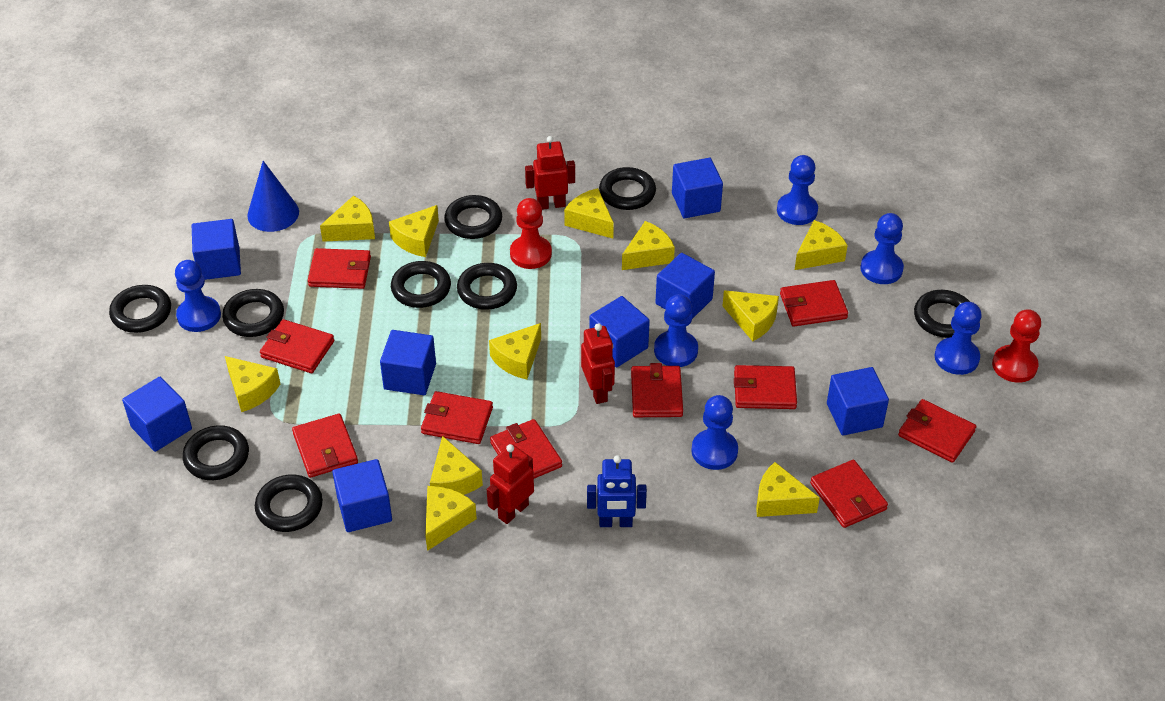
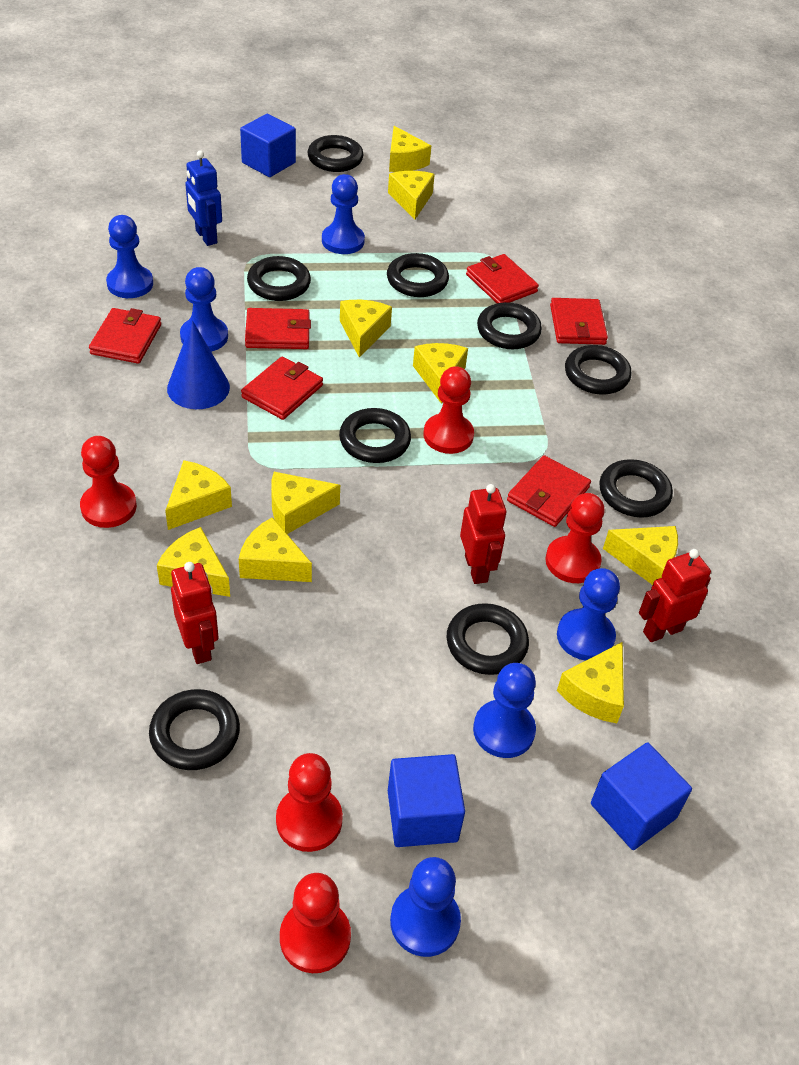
blue cube: [122,377,192,452] [192,219,241,280] [332,459,392,532] [380,330,436,395] [589,296,650,367] [655,253,715,319] [672,158,723,218] [827,367,889,436] = 8 -> [240,114,296,177] [388,754,465,847] [591,742,692,850] = 3
red pawn: [510,198,552,269] [992,309,1041,383] = 2 -> [80,436,137,528] [276,753,343,852] [280,873,351,973] [424,366,474,454] [545,493,605,583] = 5
red wallet: [260,319,334,373] [292,414,358,478] [308,248,371,289] [421,391,493,444] [490,419,562,479] [631,363,683,417] [734,365,797,409] [780,280,848,327] [810,460,888,528] [898,399,976,463] = 10 -> [89,308,161,364] [241,357,323,420] [245,308,311,349] [466,254,539,303] [507,455,591,527] [550,298,608,345] = 6
yellow cheese: [225,356,280,412] [320,195,375,242] [389,205,439,257] [425,486,477,551] [430,436,483,495] [489,323,541,380] [564,188,614,239] [622,221,675,270] [723,290,779,341] [756,462,820,517] [795,220,848,270] = 11 -> [157,527,230,597] [165,460,232,530] [239,517,312,582] [271,472,340,534] [340,300,392,358] [388,171,435,220] [389,126,431,172] [413,343,468,404] [557,642,624,723] [603,526,678,585] = 10

